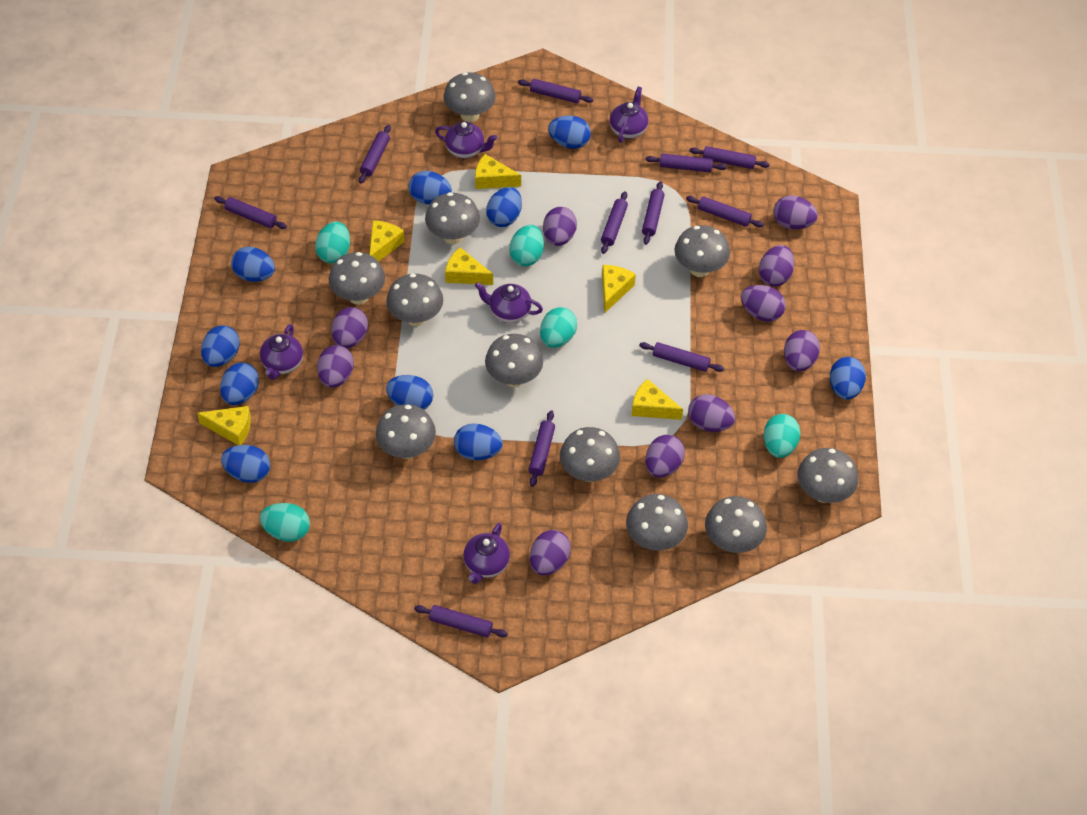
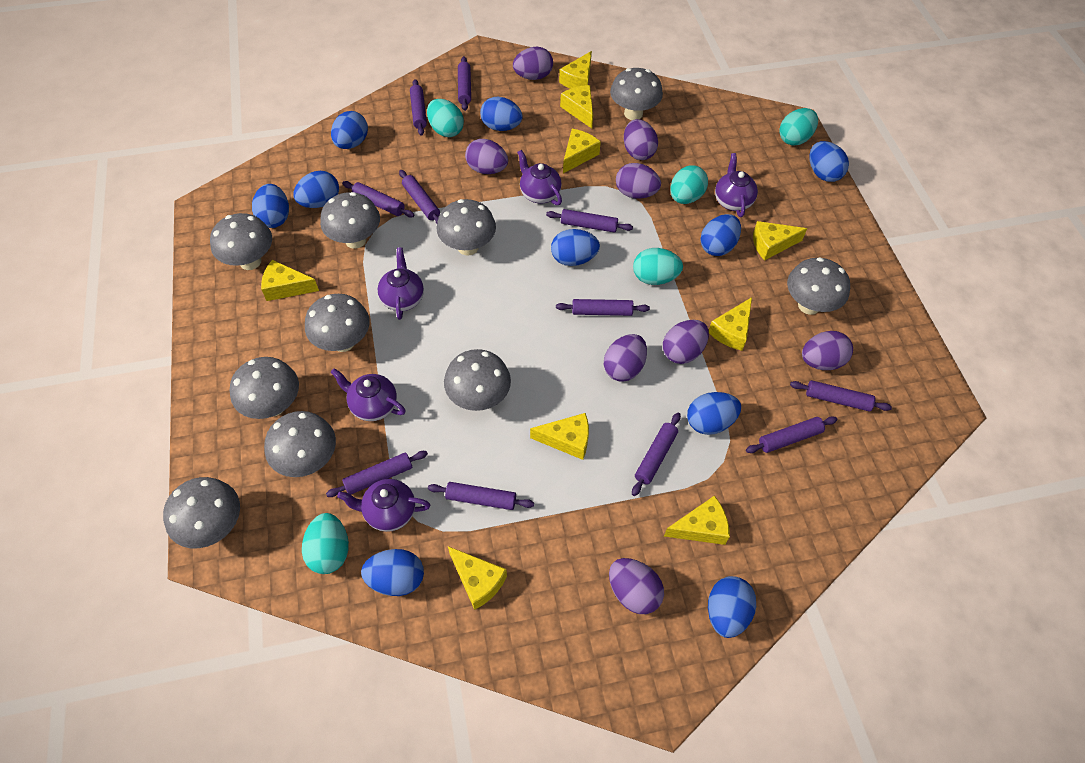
grey mushroom: [329,252,385,305] [376,404,436,459] [386,273,443,326] [425,192,480,244] [443,72,495,122] [485,334,543,387] [560,427,620,482] [626,494,688,551] [674,225,730,277] [705,496,767,553] [798,448,858,503] = 11 -> [163,477,240,548] [210,213,272,270] [230,357,299,419] [264,411,336,477] [305,294,370,352] [320,192,380,249] [437,199,496,256] [444,349,511,411] [610,68,663,120] [787,257,850,315] = 10
purple egg: [317,345,354,388] [332,307,368,348] [530,530,571,575] [543,207,577,246] [645,435,685,477] [688,394,735,432] [741,285,786,322] [759,245,794,287] [773,195,818,229] [784,330,820,371] = 10 -> [465,139,508,174] [513,46,553,80] [604,334,647,382] [609,558,664,614] [616,163,661,199] [624,119,658,160] [663,320,709,364] [802,331,853,370] = 8
yellow cheese: [197,406,251,445] [369,220,405,262] [445,247,493,285] [475,154,521,189] [602,265,636,313] [631,379,683,420] = 6 -> [261,260,319,301] [448,546,507,610] [530,413,589,460] [559,51,592,89] [560,85,593,128] [563,129,601,173] [664,496,730,545] [709,297,752,351] [753,221,807,261] = 9

